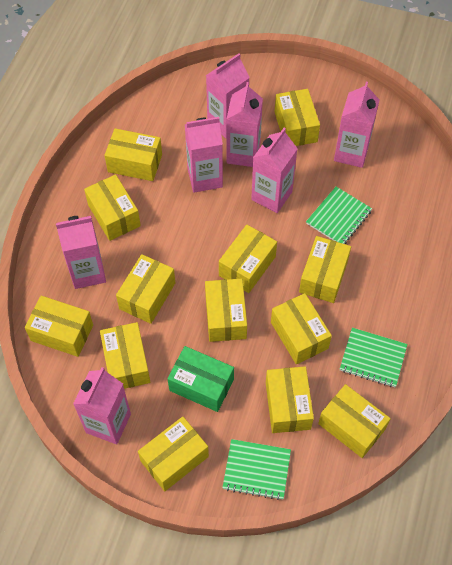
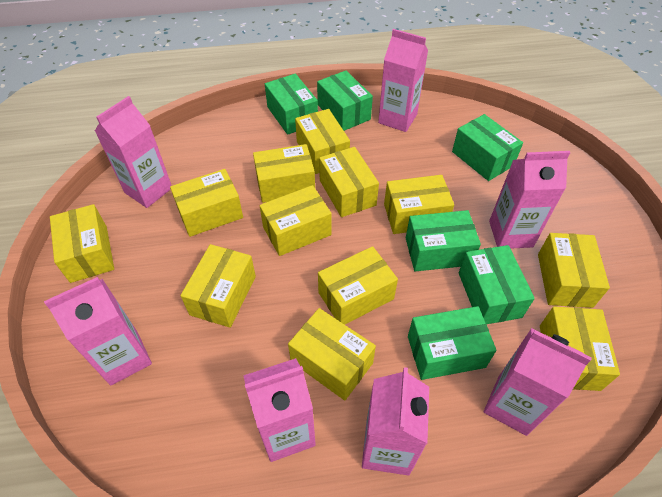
green box: [167,346,234,412] = 1 -> [265,74,318,135] [317,71,373,131] [406,210,481,271] [408,306,497,380] [452,114,523,181] [459,245,535,324] = 6
green notebook: [222,439,291,500] [306,187,372,244] [340,328,407,387] = 3 -> none = 0
yellow box: [25,296,93,357] [84,175,141,241] [100,322,150,389] [104,128,162,181] [116,254,175,324] [138,417,209,491] [205,279,247,342] [219,225,277,293] [266,366,314,433] [271,293,332,364] [275,89,320,146] [299,236,351,303] [318,384,391,458] = 13 -> [50,204,114,283] [170,169,243,237] [180,244,256,328] [253,144,315,203] [260,185,332,256] [288,308,376,401] [295,109,350,174] [318,246,398,325] [319,147,379,217] [384,175,454,234] [538,233,610,308] [540,306,620,391] = 12

